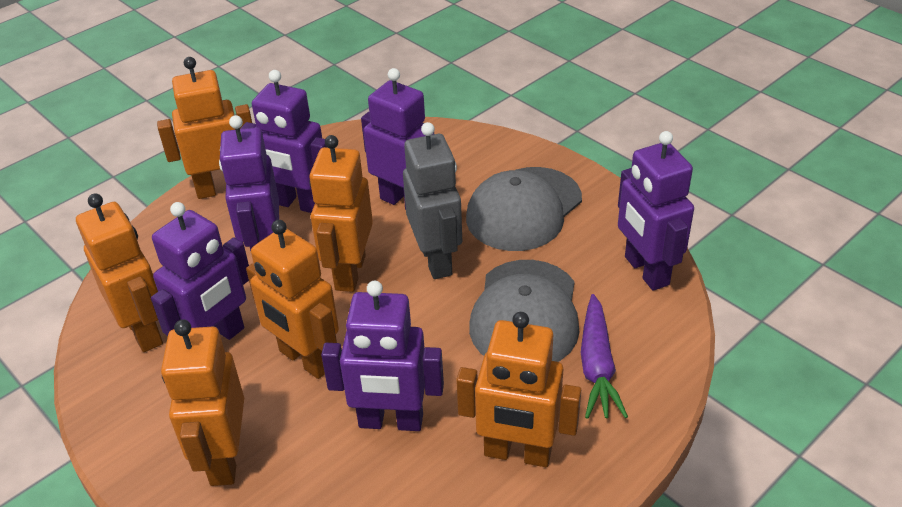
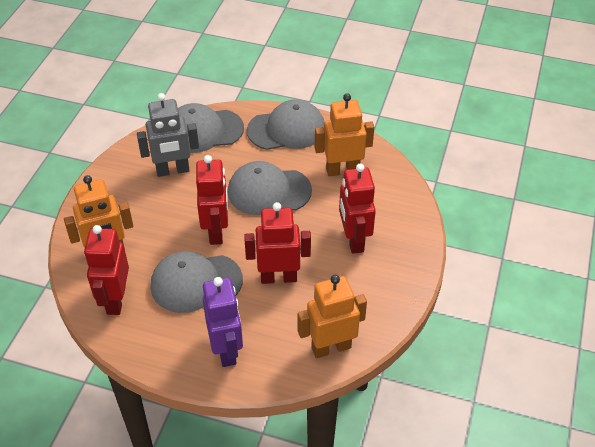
grey cap: [466,167,582,251] [469,260,580,362] = 2 -> [151,251,243,313] [178,103,244,153] [228,161,312,215] [247,99,324,150] = 4
orange robot: [76,194,163,352] [157,57,252,199] [161,319,244,486] [246,220,339,379] [309,135,373,292] [456,312,581,467] = 6 -> [64,175,133,249] [298,275,367,358] [315,93,374,176] = 3
purple carrot: [581,294,628,419] = 1 -> none = 0
purple robot: [151,202,249,340] [219,115,279,251] [240,70,328,213] [321,281,444,431] [361,68,434,210] [618,131,694,291] = 6 -> [203,277,243,367] = 1
red robot: none = 0 -> [84,225,129,315] [196,155,228,245] [244,202,311,284] [339,164,376,254] = 4

